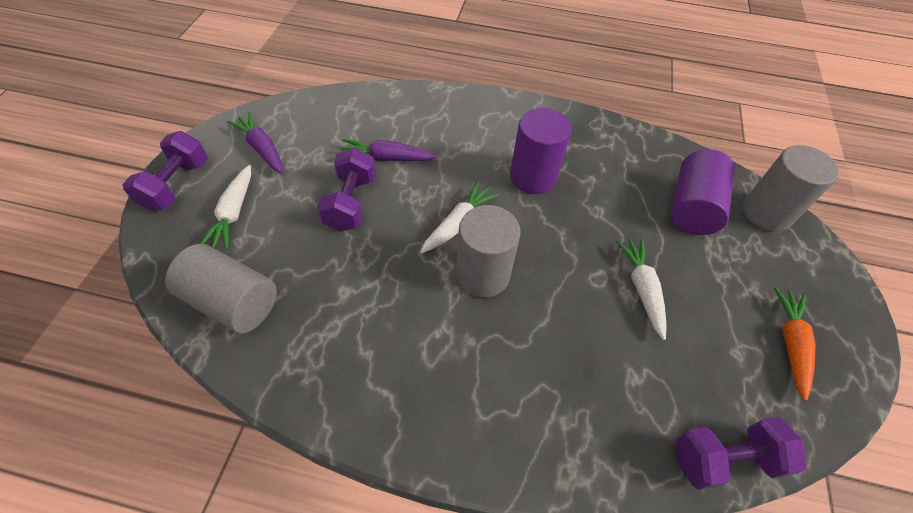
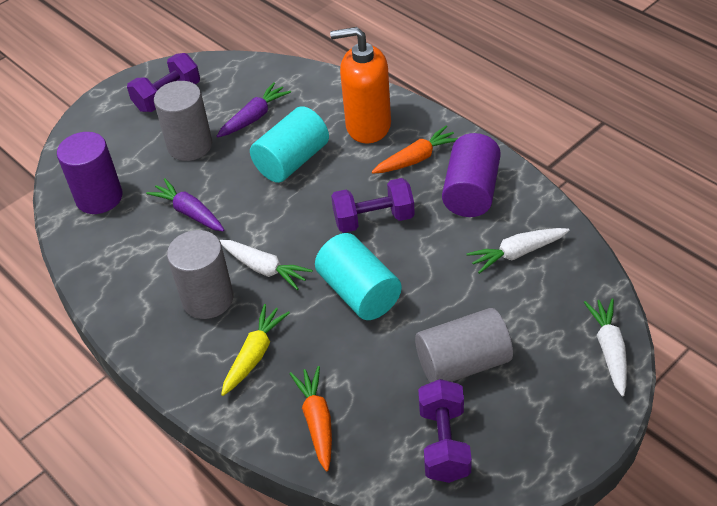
orange carrot: [774,287,815,401] = 1 -> [290,366,332,471] [372,126,458,174] = 2
orange soap dispenser: none = 0 -> [330,27,391,144] = 1
turquoise cylinder: none = 0 -> [250,106,329,183] [315,233,402,320] = 2
yellow carrot: none = 0 -> [221,304,290,396] = 1

